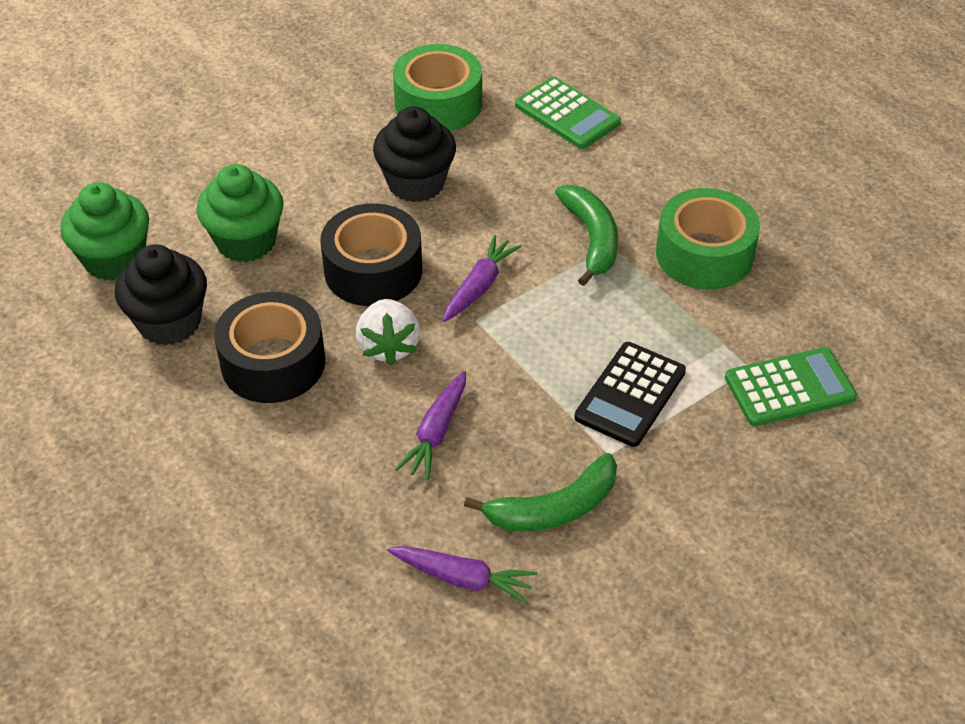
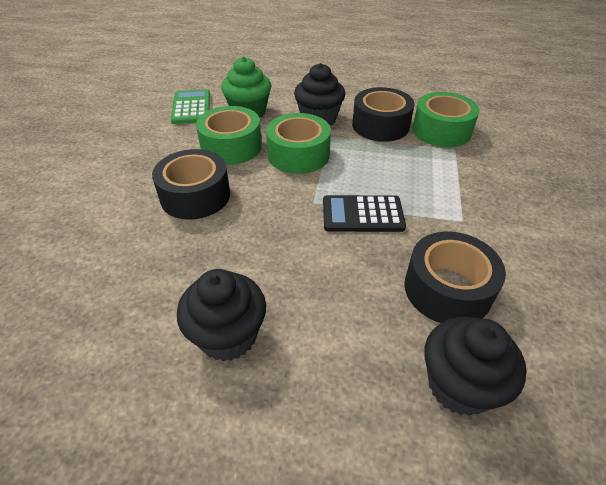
black cupcake: [115,245,207,345] [373,106,456,202] = 2 -> [177,269,266,362] [294,63,345,126] [424,317,527,416] = 3
black tape: [214,292,326,403] [320,203,422,306] = 2 -> [152,149,230,220] [352,87,414,142] [405,232,506,323] = 3
green banana: [464,453,617,532] [555,185,618,286] = 2 -> none = 0
green calculator: [515,77,621,149] [725,347,857,426] = 2 -> [171,89,210,124] = 1
green cupcake: [60,182,149,281] [196,164,284,262] = 2 -> [221,57,271,118] = 1
green tape: [393,44,482,131] [656,188,760,290] = 2 -> [196,106,262,165] [266,113,331,174] [412,92,480,147] = 3
purple carrot: [387,546,537,604] [396,371,466,480] [443,235,522,322] = 3 -> none = 0
white strawberry: [356,299,420,365] = 1 -> none = 0

